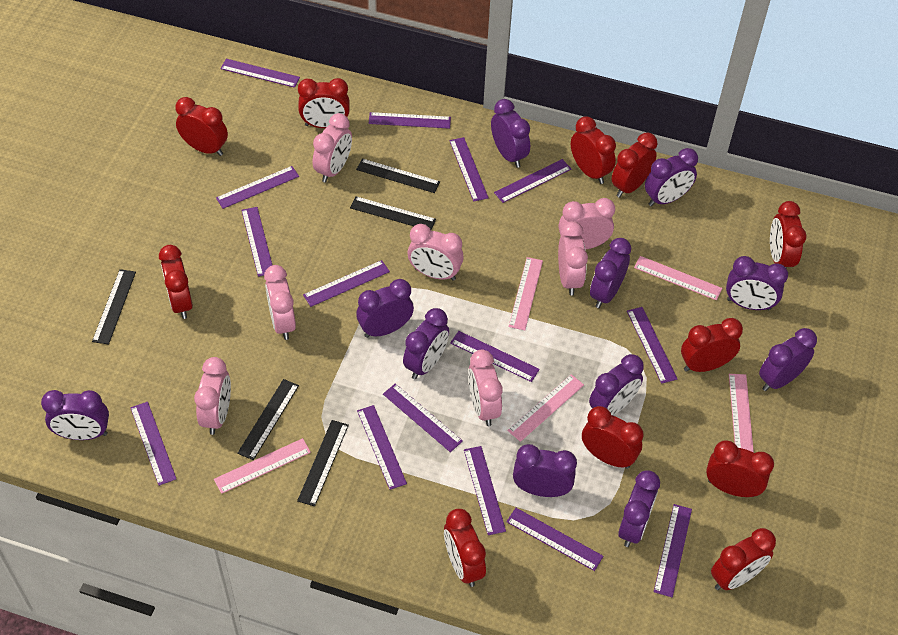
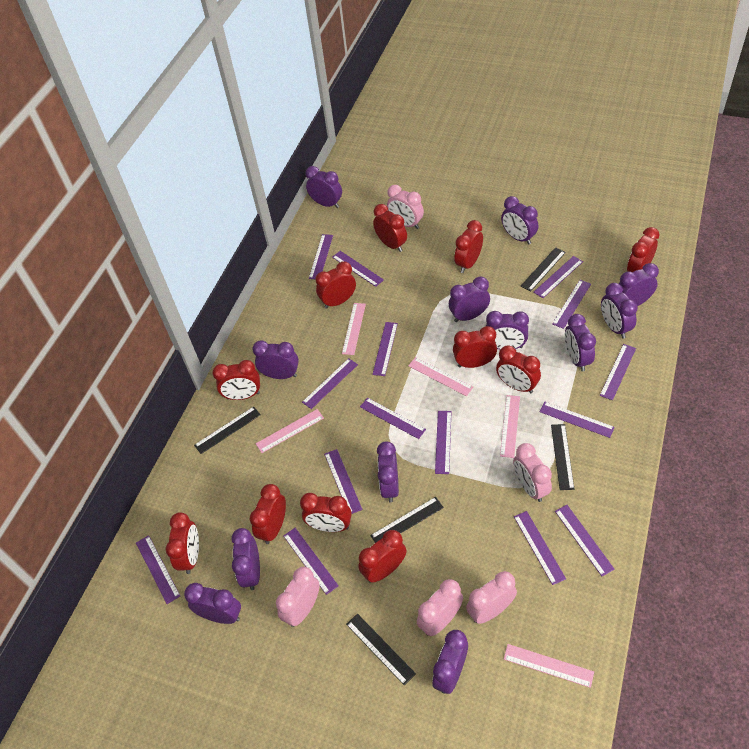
pink clock: [194,357,231,435] [264,265,296,340] [313,113,352,183] [408,224,464,280] [468,350,503,426] [558,221,588,296] [559,198,615,249] = 7 -> [276,567,320,627] [387,185,424,229] [417,579,463,636] [466,571,517,624] [513,443,552,502] = 5
purple clock: [41,390,109,440] [356,279,414,338] [403,308,449,379] [491,99,530,168] [513,444,577,497] [589,354,644,416] [590,238,631,308] [618,470,660,547] [645,148,698,207] [726,256,788,311] [759,328,817,391] = 11 -> [184,583,241,624] [232,528,260,590] [252,340,299,379] [306,166,342,208] [377,441,399,503] [432,630,468,694] [449,276,490,322] [486,311,529,349] [501,196,538,244] [565,314,596,371] [601,283,638,338] [619,263,659,306] = 12

